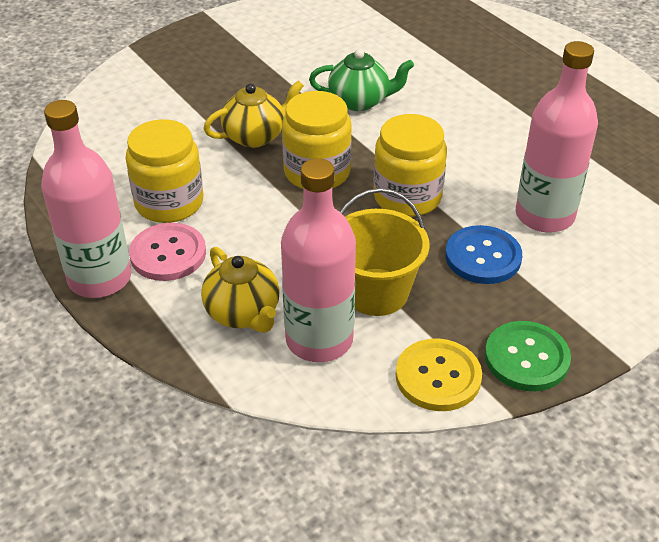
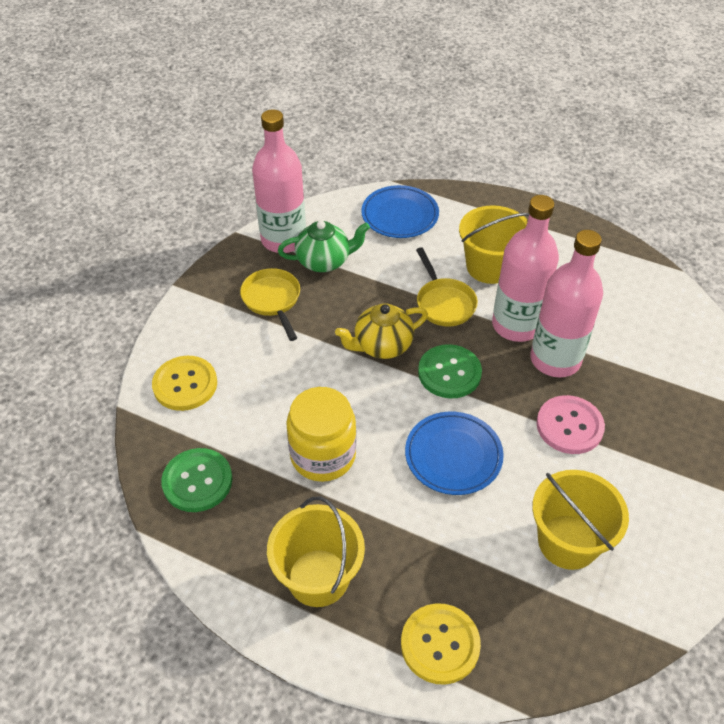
blue button: [445,225,522,284] = 1 -> none = 0
blue plate: none = 0 -> [361,185,439,238] [405,412,504,495] = 2
green button: [485,321,571,391] = 1 -> [161,448,233,512] [418,344,482,398] = 2
yellow bucket: [340,188,429,316] = 1 -> [267,497,365,607] [459,205,529,284] [532,470,629,570] = 3
yellow button: [396,338,482,411] = 1 -> [152,356,217,411] [401,603,481,685] = 2
yellow jar: [126,119,203,223] [282,91,352,189] [373,114,447,217] = 3 -> [286,387,356,482] = 1
yellow pan: none = 0 -> [240,268,300,341] [416,247,478,327] = 2
yellow teapot: [201,247,280,333] [203,80,304,148] = 2 -> [335,303,428,359] = 1

